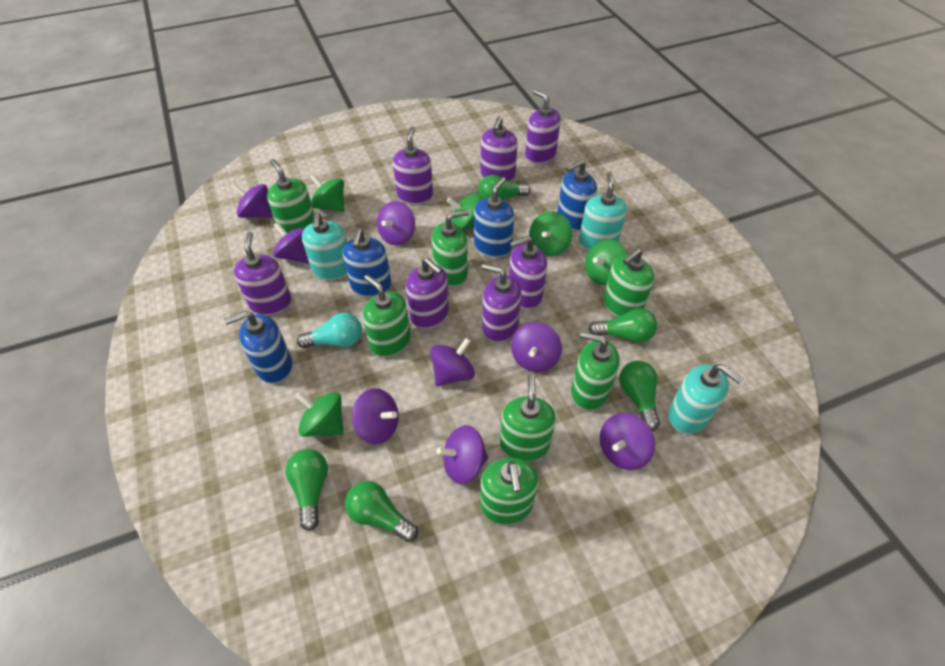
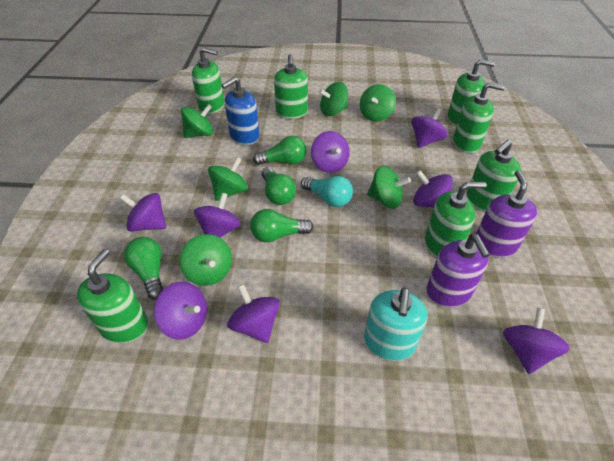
blue soap dispenser: [224,311,292,383] [342,229,391,297] [474,177,514,257] [557,160,597,231] = 4 -> [222,77,259,145] = 1
green light bulb: [286,449,328,531] [345,481,418,542] [478,175,531,200] [588,308,657,343] [619,361,660,431] = 5 -> [124,237,163,300] [250,209,314,242] [253,136,306,165] [262,167,296,205] = 4
green spinning top: [295,392,344,437] [310,174,344,212] [447,193,481,230] [529,211,572,256] [585,239,627,285] = 5 -> [180,234,232,286] [181,104,213,138] [208,157,248,201] [319,82,348,116] [360,84,396,122] [367,166,411,209] = 6
purple soap dispenser: [234,232,292,315] [393,126,433,205] [406,258,449,329] [480,116,518,182] [482,264,522,342] [509,236,547,309] [525,90,561,164] = 7 -> [426,234,490,307] [476,170,537,258] = 2
turquoise soap dispenser: [302,212,347,280] [579,172,627,250] [668,364,743,434] = 3 -> [364,288,428,361] = 1

